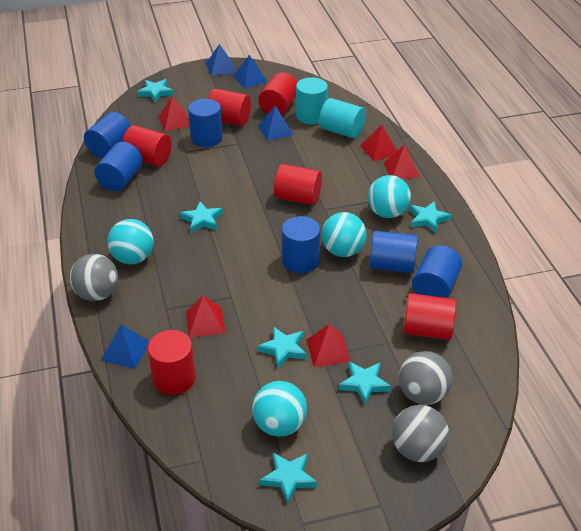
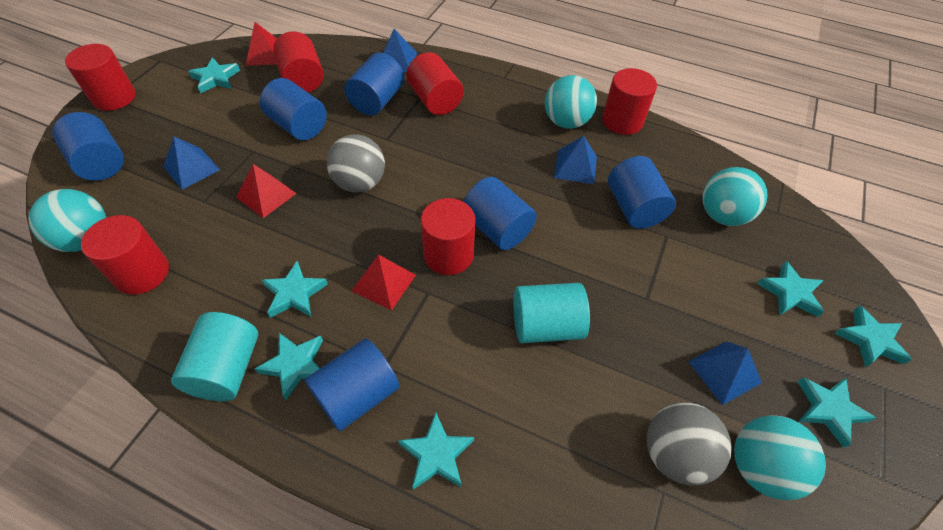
grey ball: [69,254,118,301] [392,405,449,462] [399,351,453,405] = 3 -> [327,134,385,193] [646,402,731,486] = 2
red pyramid: [158,96,190,131] [186,296,225,337] [307,324,351,367] [360,124,397,161] [384,144,420,179] = 5 -> [236,164,297,218] [246,22,277,66] [352,254,416,310] = 3
turquoise star: [137,79,174,103] [180,201,223,233] [257,326,307,368] [260,452,318,504] [339,361,391,405] [409,201,452,233] = 6 -> [188,57,240,93] [255,333,323,400] [262,261,328,318] [398,413,474,490] [757,261,824,317] [798,377,876,448] [834,305,912,368] = 7

